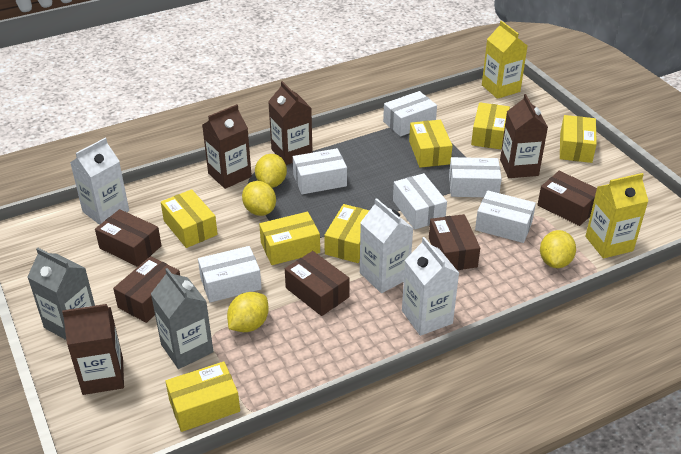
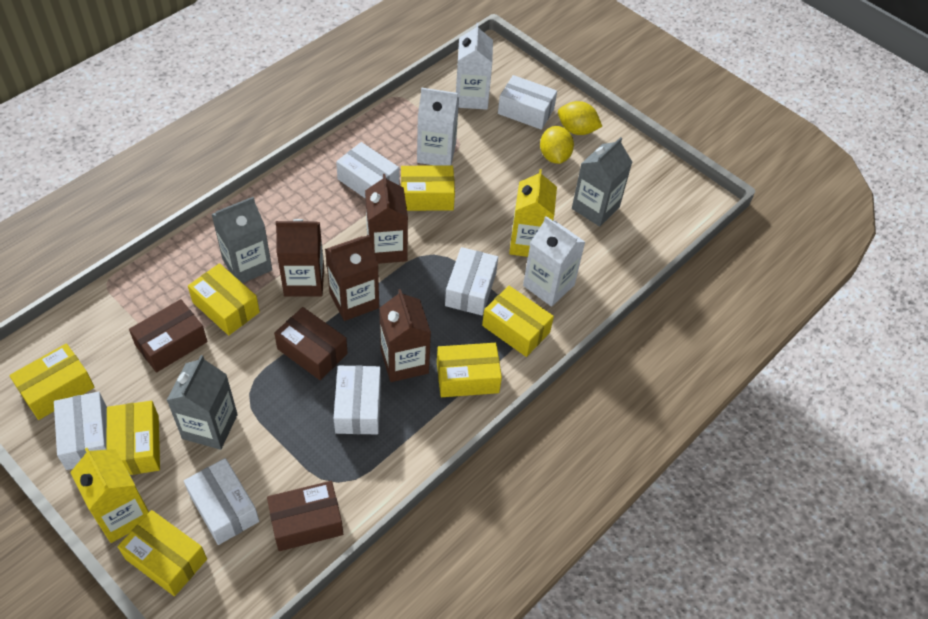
brown box: [95,209,162,267] [113,256,180,323] [285,251,350,316] [429,214,480,270] [538,171,597,226] = 5 -> [129,299,207,372] [267,481,343,551] [274,307,348,380] = 3
grey carton: [27,248,95,340] [151,268,213,369] = 2 -> [167,355,238,450] [211,197,272,283] [572,137,632,227] = 3
yellow lemon: [227,292,269,332] [242,181,276,216] [255,154,287,188] [540,230,576,268] = 4 -> [540,126,574,164] [558,101,602,135] = 2

